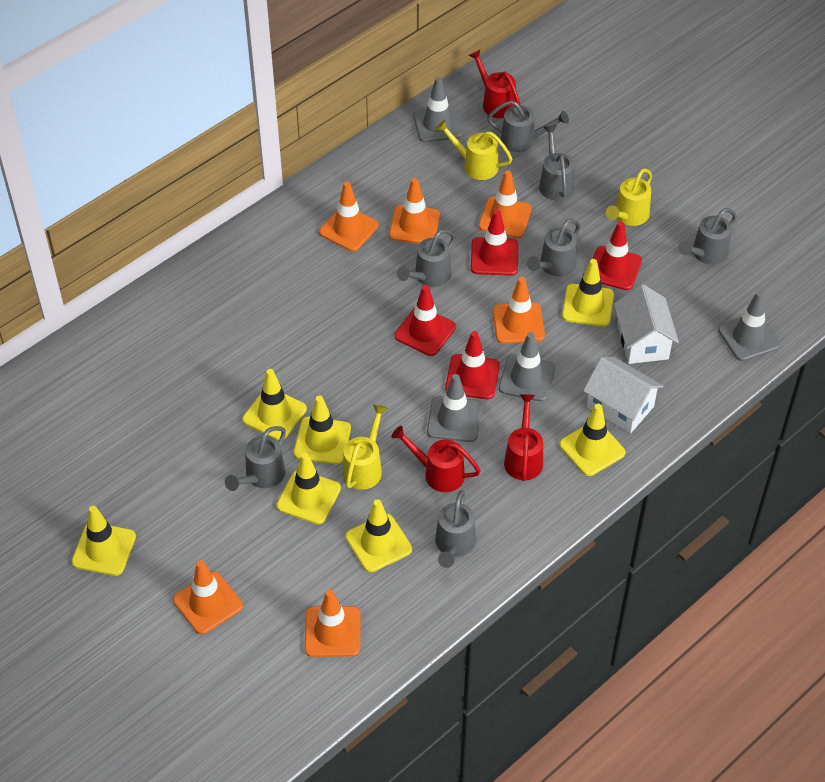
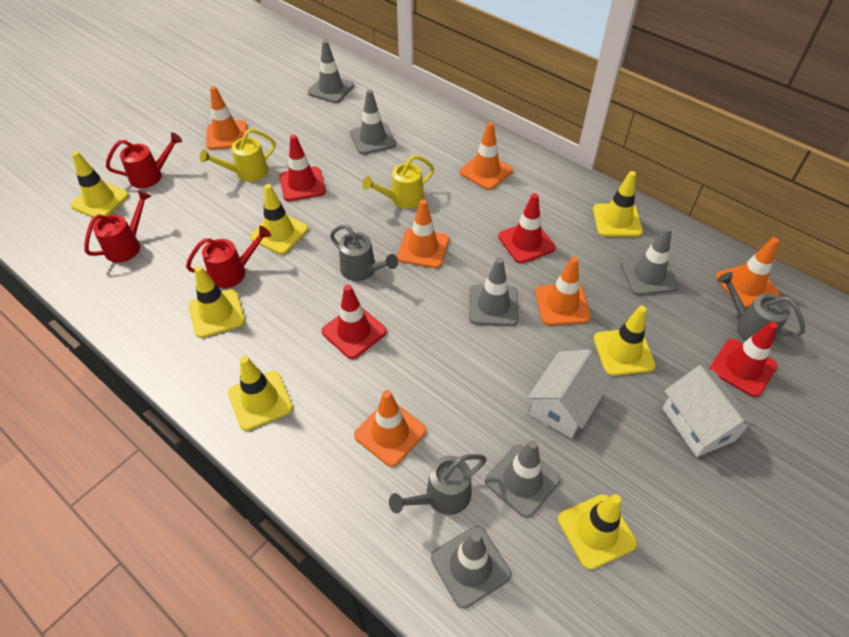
grey traffic cone: [413,77,462,142] [427,374,482,442] [499,332,555,402] [718,291,780,361] = 4 -> [308,40,354,103] [350,90,396,155] [431,526,511,609] [469,258,519,326] [485,440,561,518] [621,227,679,295] = 6
grey watering can: [225,426,286,491] [397,229,455,287] [435,490,476,568] [487,100,569,152] [527,219,580,277] [539,125,574,201] [678,208,737,265] = 7 -> [330,225,398,281] [389,454,487,515] [718,272,805,343] = 3
yellow watering can: [342,404,388,490] [436,120,512,180] [606,168,652,226] = 3 -> [200,129,276,182] [362,155,434,209] = 2

